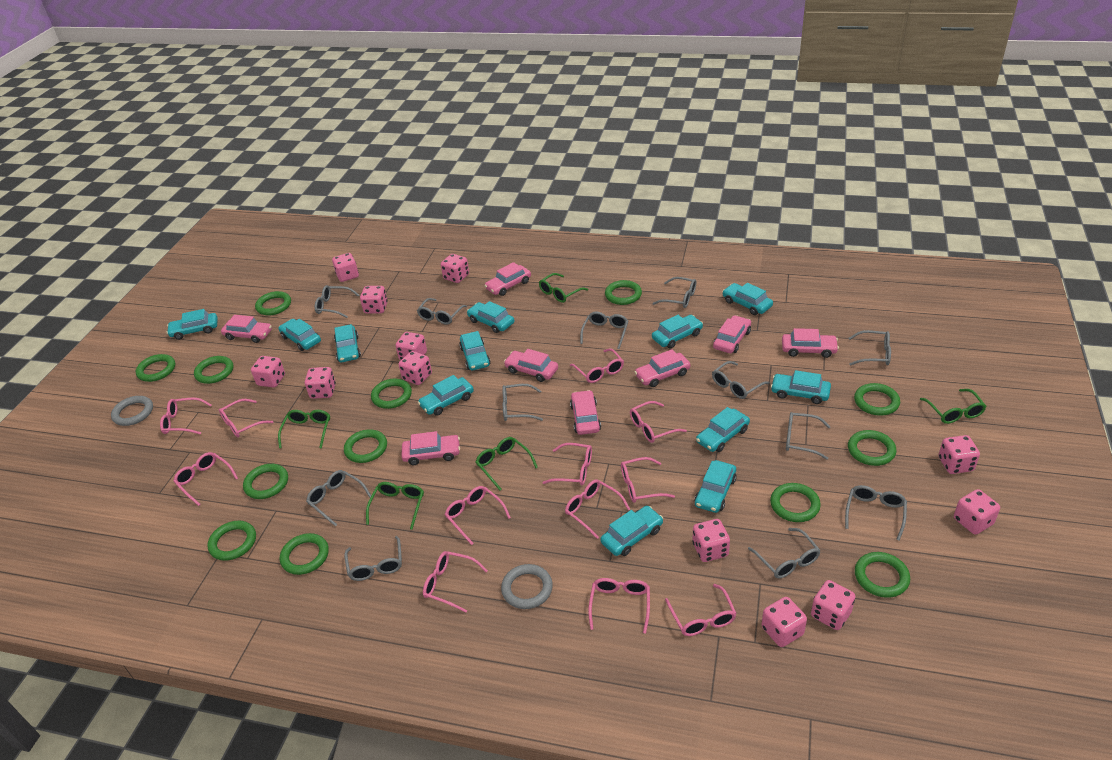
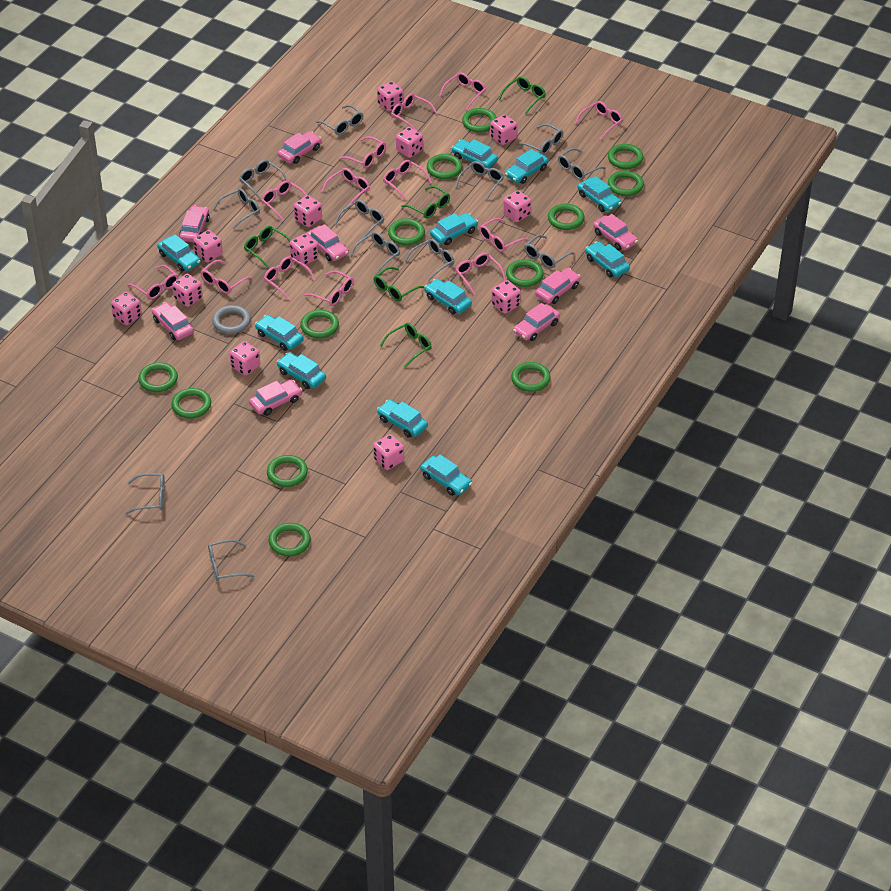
grey ring: [111,396,153,426] [501,564,553,609] = 2 -> [212,305,251,334] = 1
pink glasses: [160,398,212,435] [173,452,238,506] [219,399,273,438] [423,551,488,613] [445,486,511,545] [542,443,592,486] [565,480,630,539] [570,348,624,383] [588,578,650,633] [621,457,675,503] [630,401,687,443] [665,584,737,636] = 12 -> [128,265,178,299] [201,260,252,294] [261,180,307,221] [264,256,315,299] [304,270,353,306] [321,168,370,205] [339,136,386,168] [383,160,432,200] [391,93,438,131] [439,72,486,110] [456,253,506,295] [479,218,529,252] [575,101,623,139] = 13
turquoise car: [167,309,218,340] [278,319,321,351] [334,324,361,362] [418,375,474,416] [459,331,491,370] [467,301,514,333] [600,506,663,556] [652,315,703,349] [694,460,737,513] [696,407,750,452] [722,283,773,315] [771,370,831,404] = 12 -> [157,234,201,271] [255,315,303,351] [277,352,326,389] [377,399,428,438] [420,455,472,496] [424,279,472,314] [430,213,478,245] [451,139,498,169] [505,149,549,184] [577,176,621,212] [585,241,630,277] = 11

